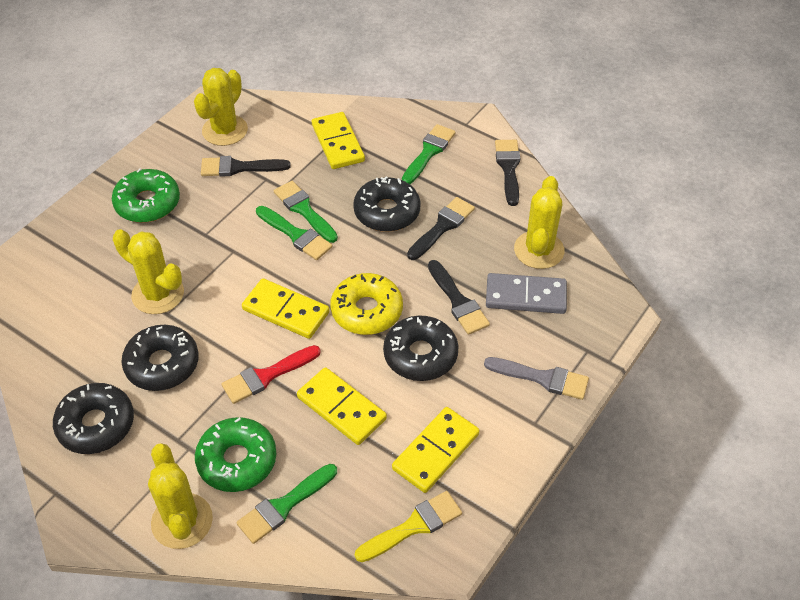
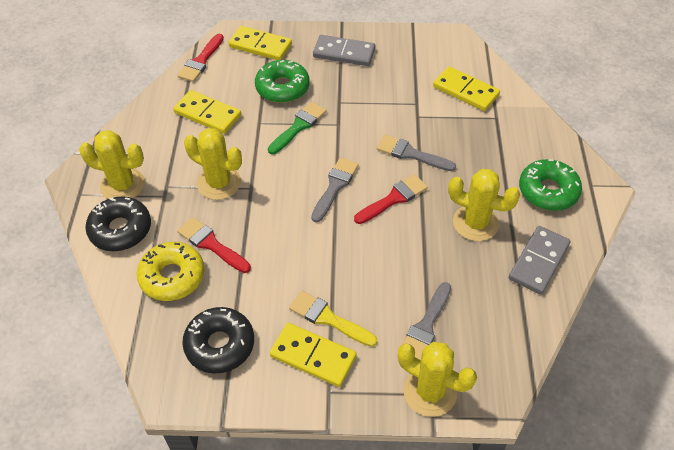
black brush: [201,156,291,177] [407,197,475,260] [428,260,490,335] [495,140,520,206] = 4 -> none = 0
black donut: [53,383,134,454] [121,325,199,391] [353,176,421,232] [383,315,458,381] = 4 -> [85,196,151,251] [182,307,254,374] = 2
green brush: [236,464,337,544] [256,206,333,260] [274,181,338,243] [402,124,456,184] = 4 -> [268,102,327,154] = 1
grey brush: [484,357,589,400] = 1 -> [311,157,359,222] [377,135,456,171] [402,282,451,360] = 3
grey domino: [486,273,567,314] = 1 -> [313,35,375,66] [509,226,570,295] = 2
red brush: [222,345,321,404] = 1 -> [177,34,224,82] [177,217,251,273] [354,174,428,224] = 3

